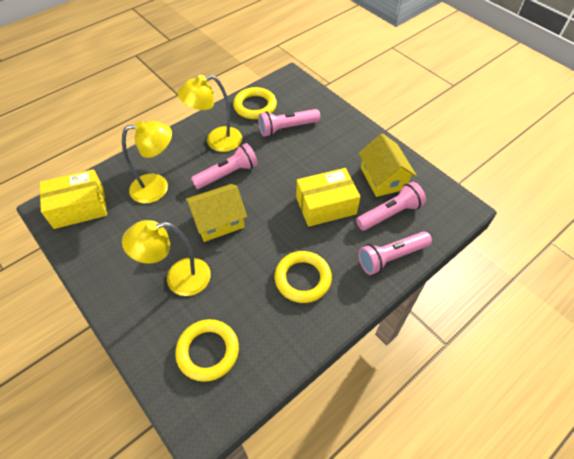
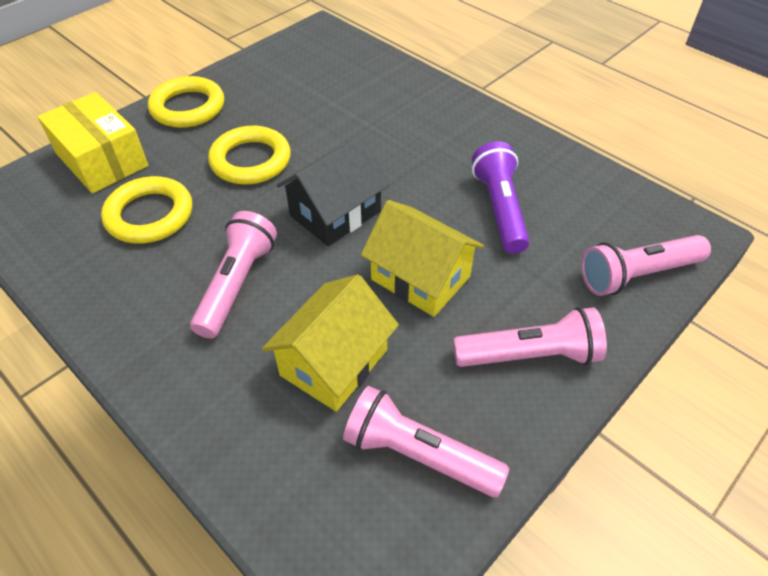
black house: none = 0 -> [277,136,390,246] = 1
purple flashlight: none = 0 -> [472,141,530,254] = 1
yellow box: [40,169,107,229] [296,168,361,227] = 2 -> [37,92,149,193] = 1
yellow lamp: [122,121,172,204] [122,220,211,296] [178,75,242,152] = 3 -> none = 0

